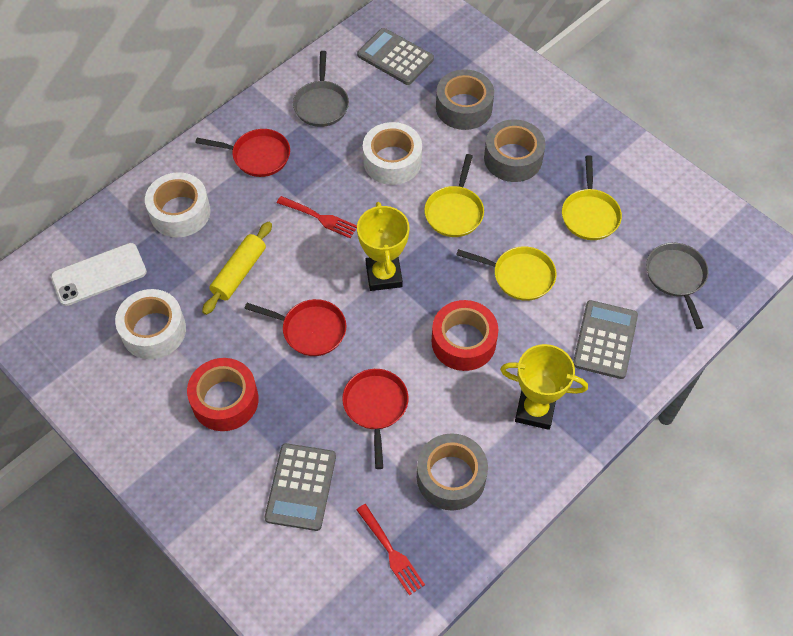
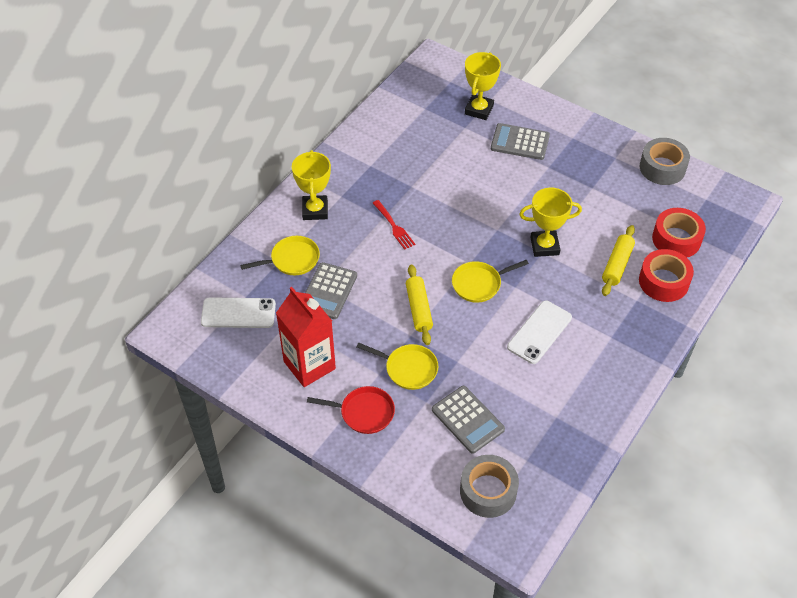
grey pan: [293,51,349,127] [646,243,709,329] = 2 -> none = 0
grey tape: [417,433,488,511] [436,69,494,130] [484,119,545,182] = 3 -> [460,455,519,518] [640,138,690,185] = 2
red carton: none = 0 -> [276,287,336,387] = 1
red fork: [277,196,357,238] [356,504,425,595] = 2 -> [373,200,415,250] = 1
red pan: [195,129,290,177] [244,299,346,356] [342,369,409,469] = 3 -> [307,386,395,434] = 1
white phone: [51,243,147,306] = 1 -> [201,297,276,328] [507,301,572,364] = 2
white tape: [115,289,186,359] [145,172,210,238] [363,122,422,185] = 3 -> none = 0
yellow rolling pin: [202,222,272,315] = 1 -> [406,265,433,345] [602,225,635,296] = 2
yellow trophy: [357,202,409,291] [500,344,588,430] = 2 -> [292,150,331,220] [465,52,501,120] [519,188,582,257] = 3

